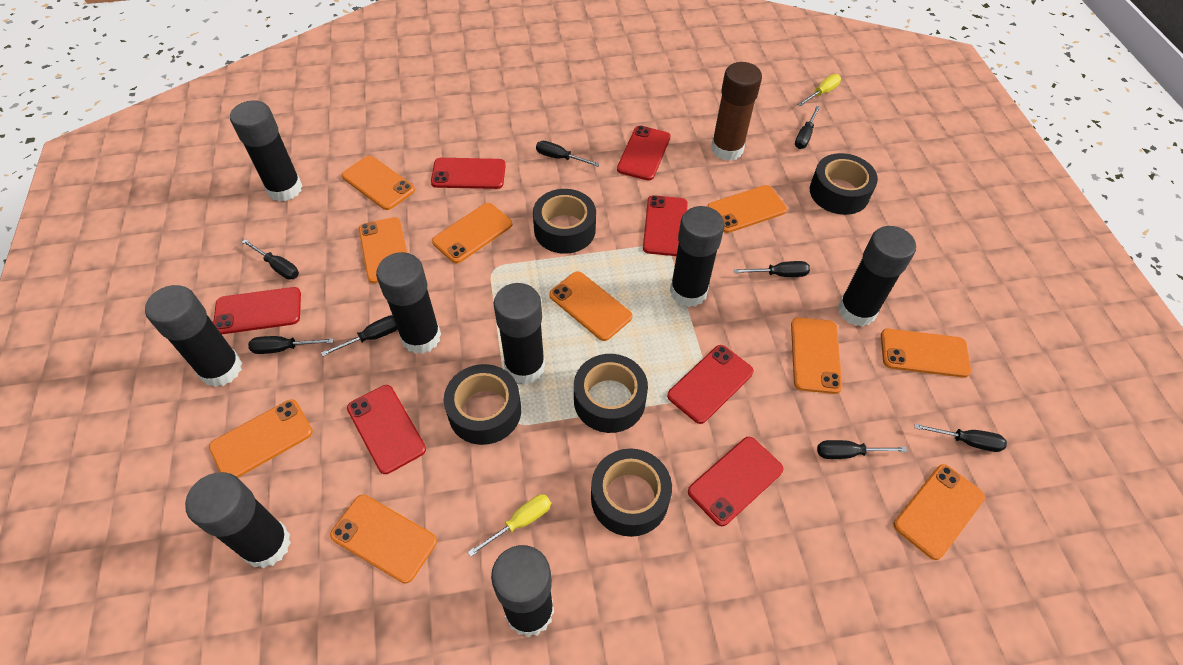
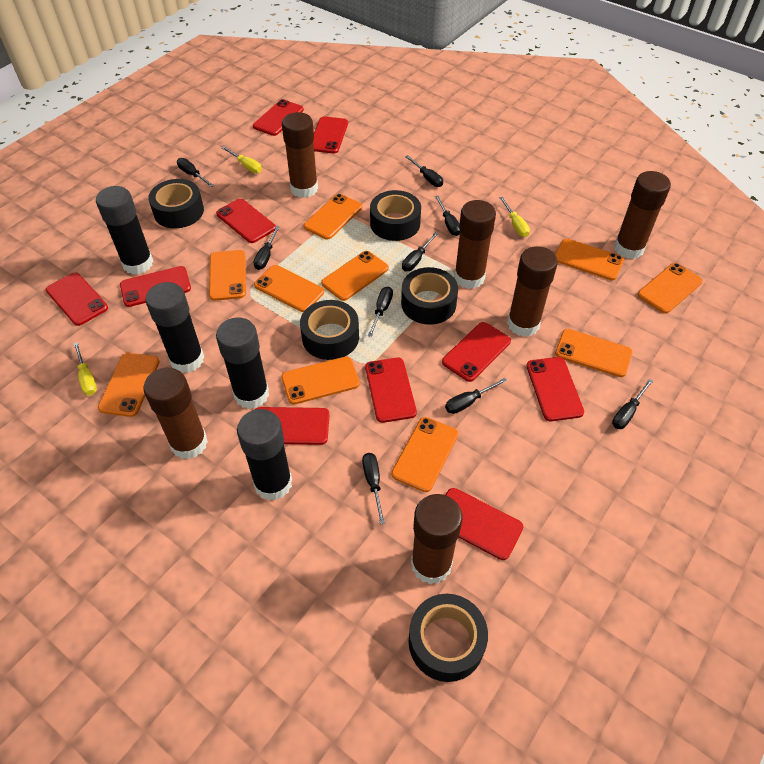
black glue stick: [145,285,242,387] [185,472,291,568] [230,100,302,201] [376,252,441,354] [491,545,554,637] [494,283,545,384] [670,206,725,307] [838,226,916,327] = 8 -> [96,186,153,274] [145,282,204,373] [216,317,269,409] [237,409,292,501] = 4
black screwdriver: [242,239,299,280] [248,336,334,354] [321,315,398,357] [536,141,600,167] [734,261,810,277] [795,106,820,149] [817,440,907,459] [915,424,1007,452] = 8 -> [177,158,214,187] [254,226,280,270] [362,453,385,525] [368,286,393,337] [402,232,438,271] [405,155,443,187] [435,196,460,236] [445,378,507,414] [612,379,653,429] = 9
brown glue stick: [711,62,762,161] = 1 -> [143,368,208,459] [282,112,318,198] [411,494,462,585] [454,200,496,289] [507,246,558,337] [614,171,671,259] = 6
red phone: [213,287,301,334] [347,385,426,474] [431,158,506,189] [617,126,671,181] [643,195,688,256] [667,345,754,424] [688,437,784,526] = 7 -> [46,273,108,326] [120,266,191,307] [216,199,276,243] [253,99,304,136] [255,407,330,445] [313,116,348,153] [365,358,417,423] [442,322,511,382] [445,488,523,560] [526,357,584,421] = 10
yellow screwdriver: [468,494,551,557] [798,74,841,106] = 2 -> [74,342,97,395] [222,147,262,173] [500,197,530,237] = 3

